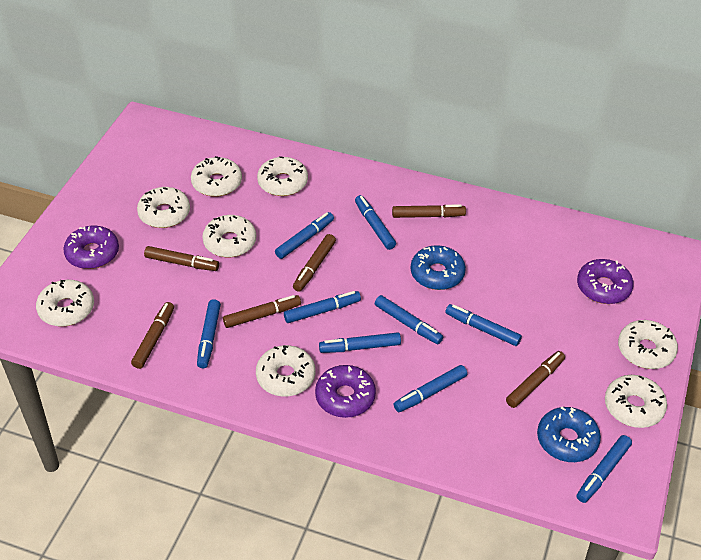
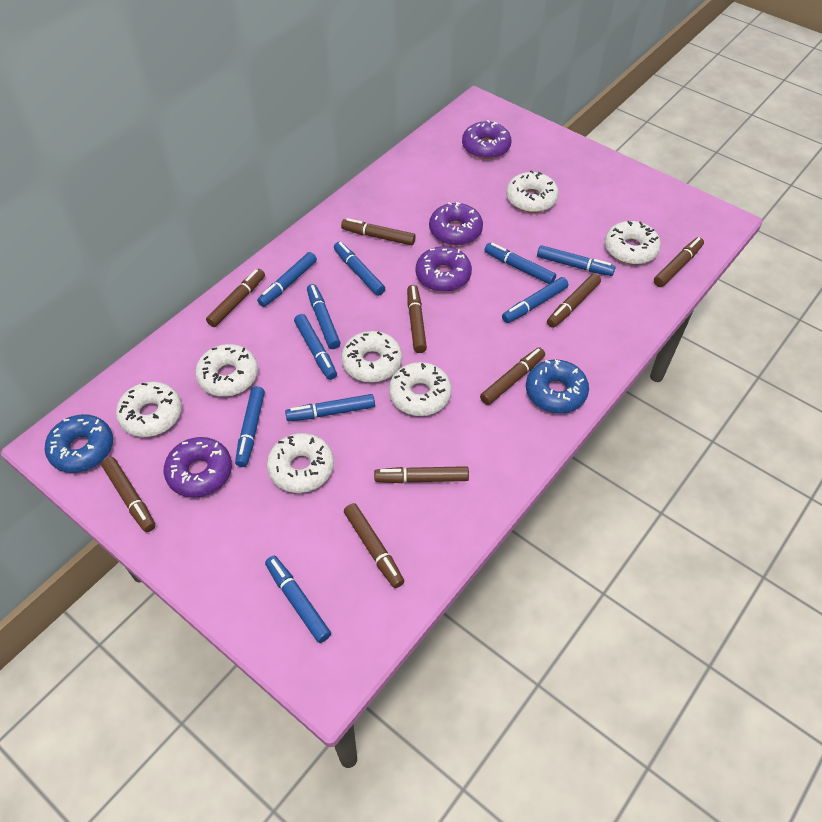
blue marker: [197,300,221,368] [275,212,334,259] [284,291,361,323] [319,332,401,353] [355,195,396,250] [375,295,443,344] [394,365,467,412] [445,304,522,346] [577,435,632,503] = 9 -> [235,386,265,467] [257,252,317,307] [265,556,331,643] [285,394,375,421] [294,314,337,380] [307,284,341,349] [334,242,385,296] [484,243,556,284] [502,277,568,323] [537,245,615,276] = 10
brown marker: [131,302,174,369] [144,246,219,271] [223,295,301,328] [293,234,336,292] [392,204,466,218] [506,351,565,408] = 6 -> [101,457,155,532] [206,269,265,327] [341,218,416,246] [344,503,404,588] [374,466,469,483] [407,285,427,353] [480,348,545,405] [547,273,601,328] [654,237,704,287] = 9
purple donut: [63,226,119,269] [315,365,376,418] [577,259,634,304] = 3 -> [164,437,232,498] [415,246,472,292] [429,202,483,245] [462,120,512,159] = 4
white donut: [36,280,94,327] [137,187,190,228] [191,156,242,197] [202,215,256,257] [256,345,315,396] [257,156,308,196] [605,375,667,428] [618,320,678,369] = 8 -> [116,382,182,437] [195,344,258,397] [267,433,334,493] [341,331,402,383] [389,362,452,416] [506,170,559,213] [605,221,661,265] = 7

